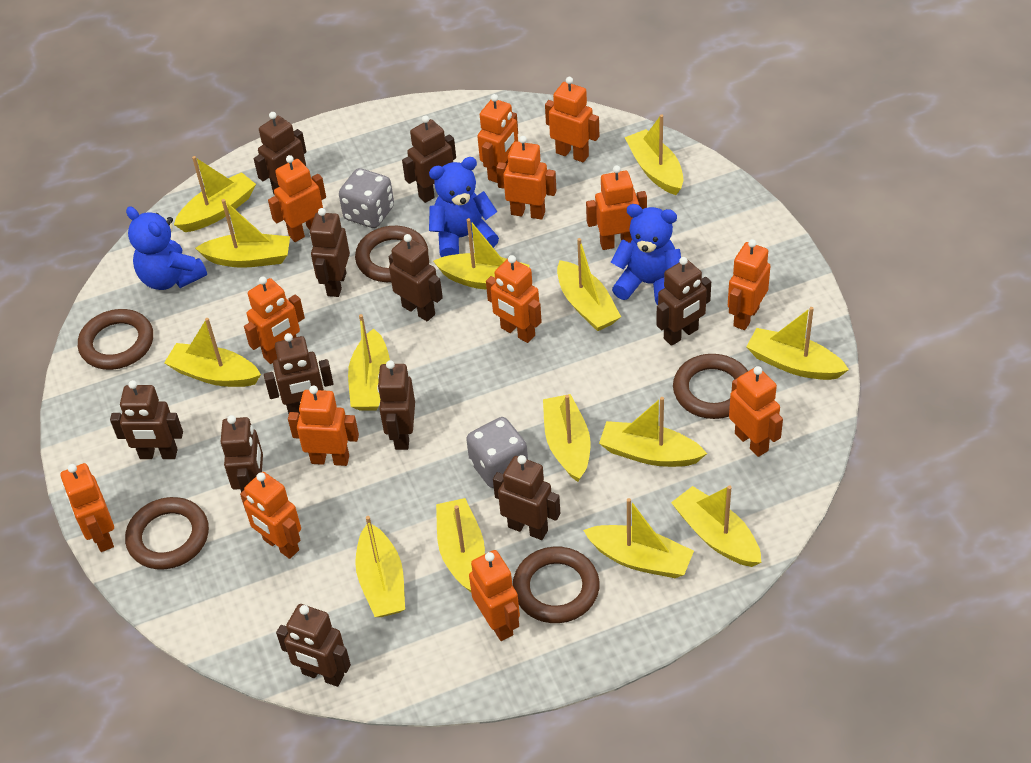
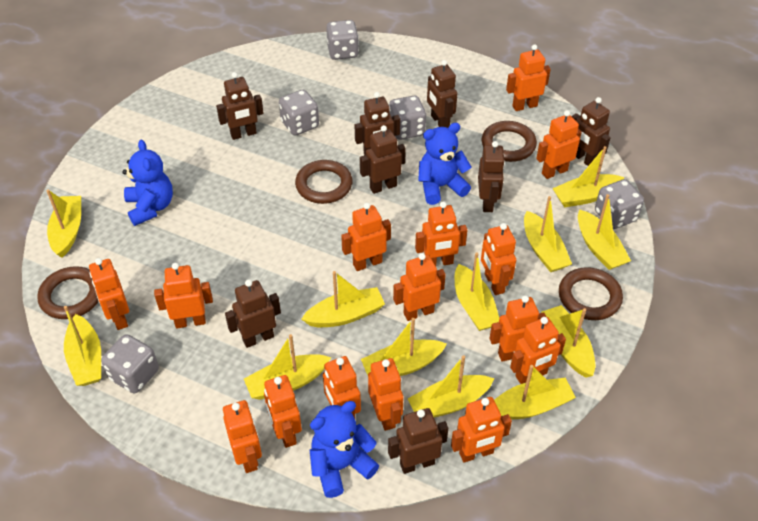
brown ring: [78,309,153,370] [125,497,209,569] [355,226,428,282] [513,547,600,623] [673,354,748,419] = 5 -> [37,266,99,319] [295,160,352,204] [482,121,537,162] [559,267,623,320] = 4
brown robot: [110,380,183,459] [221,415,263,492] [254,112,307,195] [264,333,334,415] [276,604,351,687] [310,208,350,297] [377,360,415,450] [389,234,443,321] [402,115,456,203] [493,455,560,540] [656,257,711,346] = 11 -> [216,72,264,140] [225,279,281,348] [355,92,400,155] [360,125,406,194] [388,408,448,474] [427,60,457,128] [478,141,505,212] [572,97,611,166] = 8
grey dice: [339,168,394,228] [466,417,528,488] = 2 -> [101,334,159,393] [279,90,319,136] [326,20,359,60] [389,96,426,140] [595,179,644,229] = 5
orange robot: [60,463,114,552] [240,472,301,559] [244,276,305,364] [268,155,326,242] [288,385,359,466] [469,550,520,641] [477,94,518,183] [486,255,542,343] [496,136,556,220] [545,77,599,163] [586,165,647,250] [728,239,771,330] [729,366,783,457] = 13 -> [89,258,129,330] [154,263,213,328] [223,400,262,473] [264,375,302,448] [323,356,361,418] [341,203,391,271] [368,358,403,431] [393,253,446,321] [415,201,467,266] [451,397,512,463] [481,223,516,295] [490,295,546,362] [506,44,551,111] [510,317,566,384] [536,110,582,179] = 15
yellow boat: [164,318,261,387] [174,156,256,232] [195,199,290,268] [348,314,390,411] [355,516,405,617] [433,218,530,290] [436,498,485,592] [543,394,591,482] [557,238,621,331] [583,498,694,578] [599,397,707,467] [624,115,683,195] [671,485,761,567] [746,307,849,380] = 14 -> [46,190,81,258] [64,306,101,386] [244,334,331,400] [301,271,385,327] [361,318,447,376] [408,355,494,418] [455,253,499,331] [494,365,576,419] [524,196,572,272] [541,305,595,377] [552,146,624,208] [578,194,631,270] = 12

